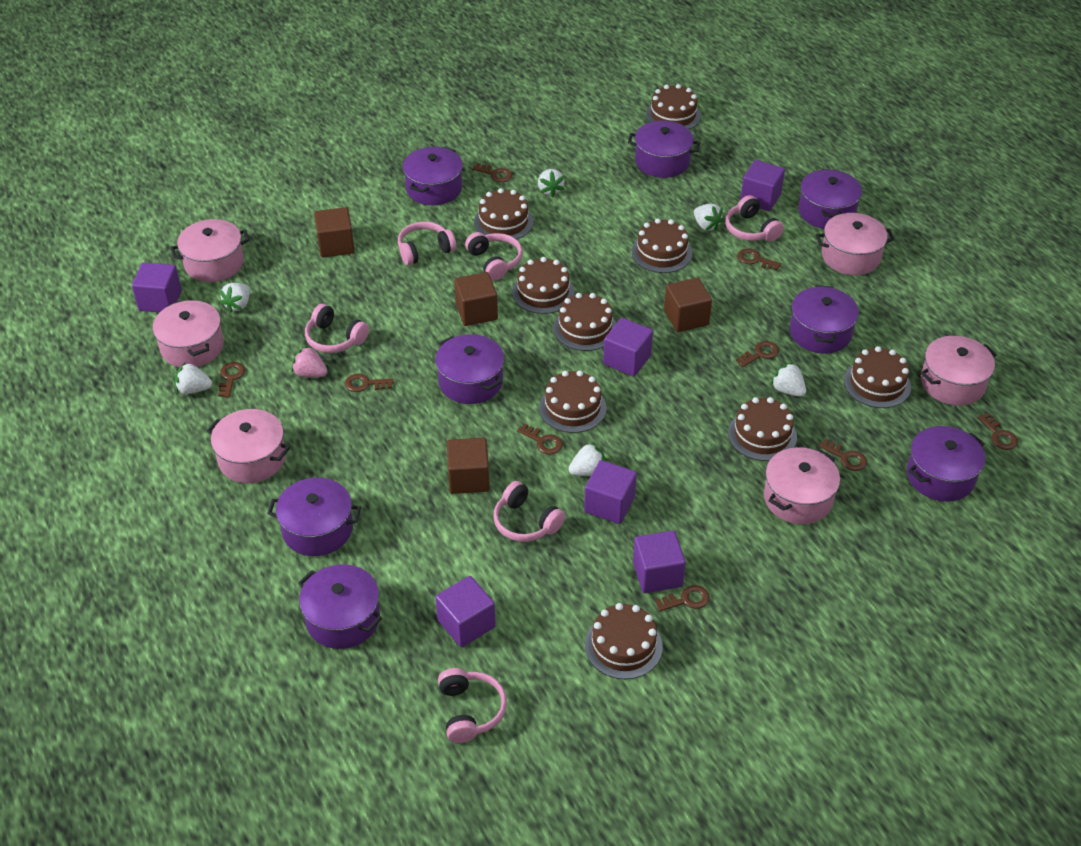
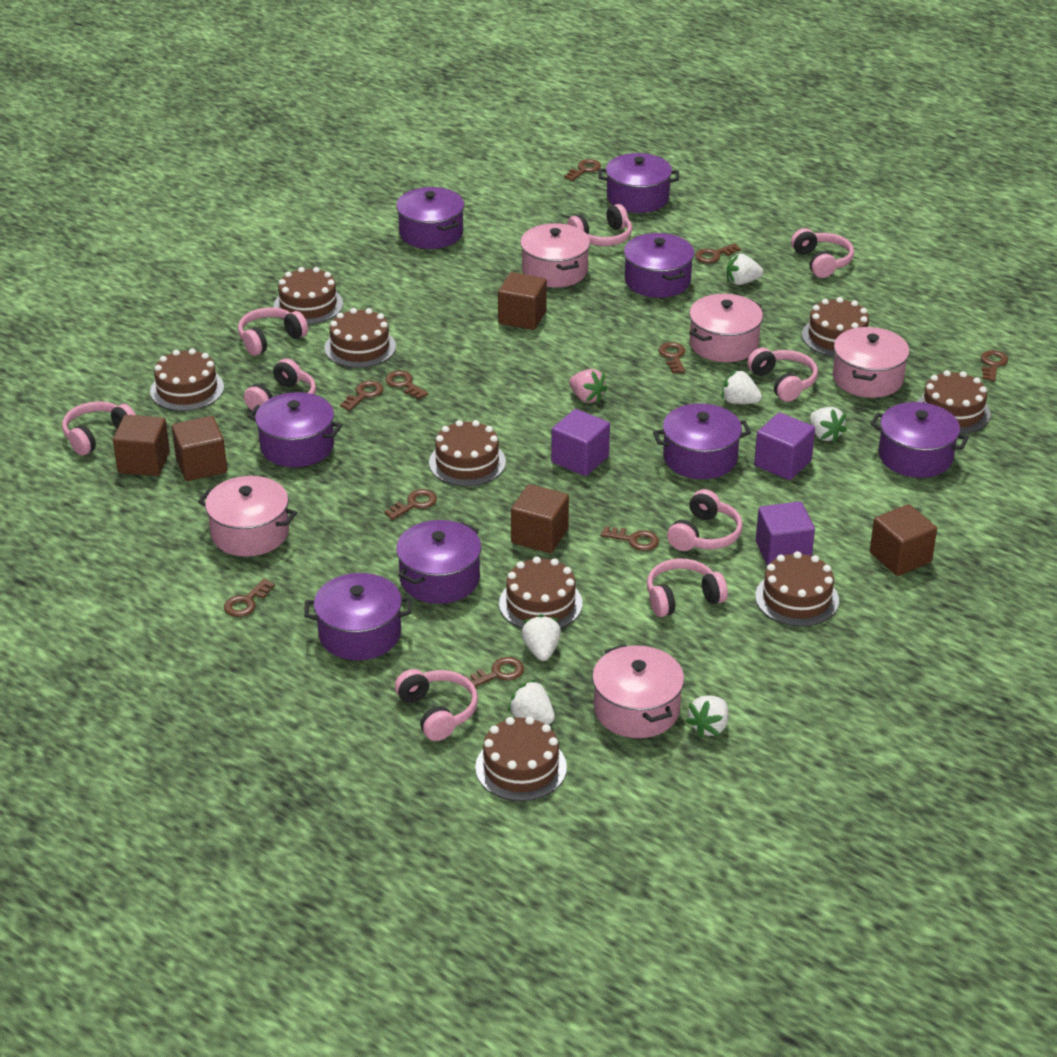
brown cube: [314,207,355,257] [447,437,490,494] [454,272,498,326] [664,278,712,332] = 4 -> [113,415,170,476] [172,416,227,481] [498,272,547,330] [511,484,569,553] [870,504,937,576] = 5
brown key: [218,362,245,398] [345,374,394,392] [472,163,512,182] [517,424,563,455] [655,585,710,612] [736,341,779,367] [737,248,781,271] [819,439,867,471] [978,413,1018,450] = 9 -> [224,579,275,617] [340,381,383,411] [384,489,437,520] [385,371,428,399] [466,657,524,687] [564,159,601,181] [601,526,659,551] [659,342,685,373] [695,243,741,263] [981,350,1008,381] = 10
pink headphones: [305,304,369,353] [398,221,456,265] [438,668,507,743] [465,232,523,280] [493,481,565,542] [725,195,784,242] = 6 -> [62,401,136,456] [238,308,308,356] [244,359,316,410] [395,669,478,741] [567,204,632,246] [647,559,728,617] [667,489,742,551] [747,348,818,402] [791,228,854,278] = 9
pink pot: [153,300,224,368] [170,219,250,282] [207,409,290,483] [764,447,840,524] [816,213,894,275] [920,336,997,406] = 6 -> [198,476,297,557] [520,223,590,288] [592,644,684,738] [689,294,763,362] [832,327,910,398] = 5
purple cube: [132,262,182,312] [436,576,496,647] [584,460,637,524] [603,318,653,376] [633,531,686,593] [740,160,785,211] = 6 -> [551,409,610,476] [754,412,815,480] [756,501,815,566] = 3

